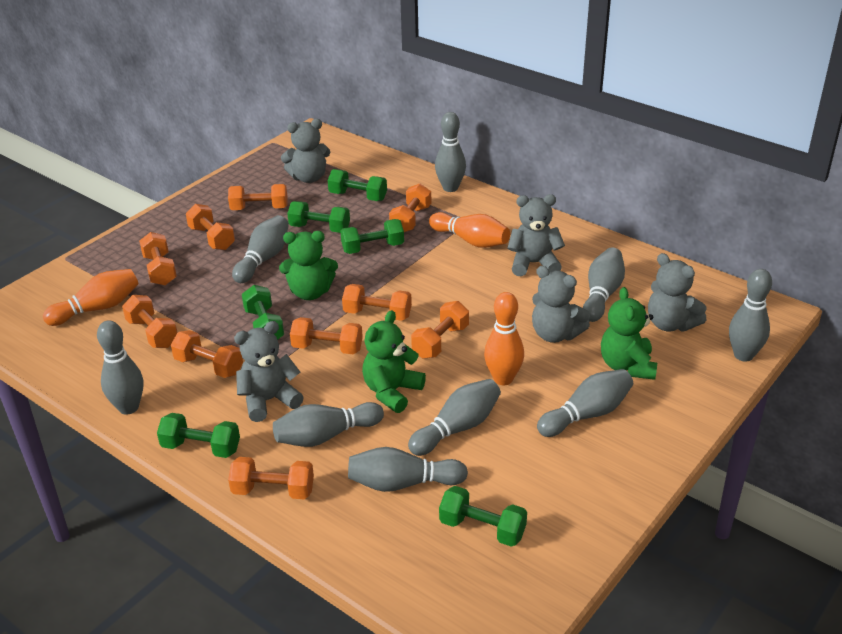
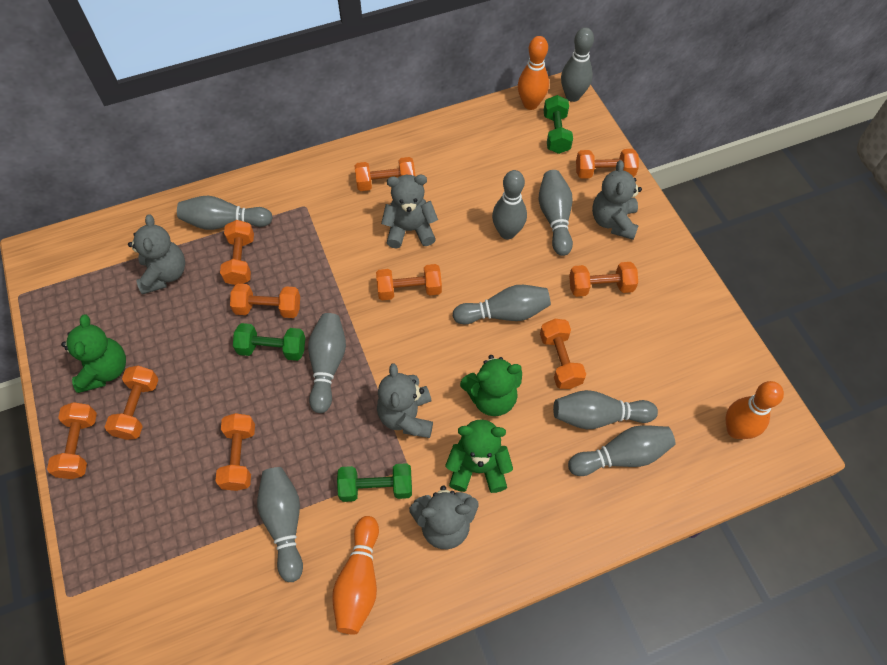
green dumbbell: [157,413,240,458] [242,285,284,340] [287,201,350,233] [328,169,387,201] [340,219,404,254] [439,486,527,547] = 6 -> [233,323,305,361] [337,463,412,502] [544,95,573,154] = 3

